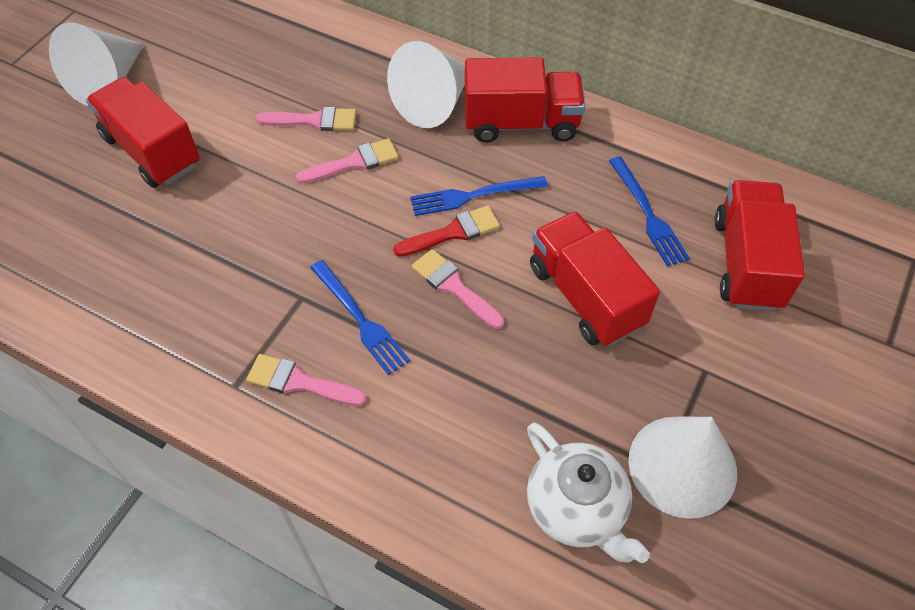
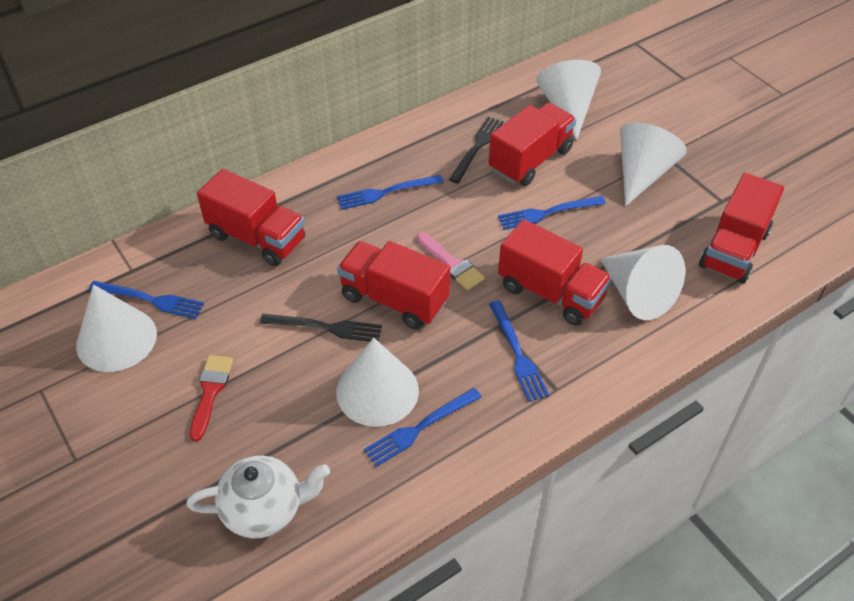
black fork: none = 0 -> [260,314,382,342] [449,117,504,183] = 2
blue fork: [310,260,410,375] [410,176,548,216] [609,156,690,267] = 3 -> [89,281,204,319] [337,175,444,210] [364,388,481,467] [489,300,549,402] [498,196,606,230] = 5
pink brush: [246,354,367,406] [256,107,356,131] [296,138,399,183] [412,249,504,329] = 4 -> [417,232,485,290] = 1
red truck: [86,77,200,188] [465,57,585,143] [530,211,660,346] [715,180,805,311] = 4 -> [197,169,305,266] [337,241,450,329] [489,103,576,186] [498,219,612,326] [699,173,784,283] = 5
white cone: [49,22,144,106] [387,41,465,128] [628,417,737,519] = 3 -> [76,284,157,372] [336,338,419,427] [536,60,601,140] [600,245,685,320] [620,122,687,206] = 5

